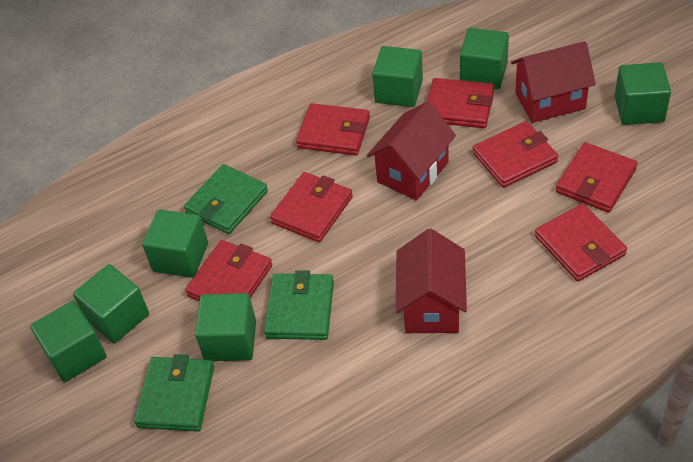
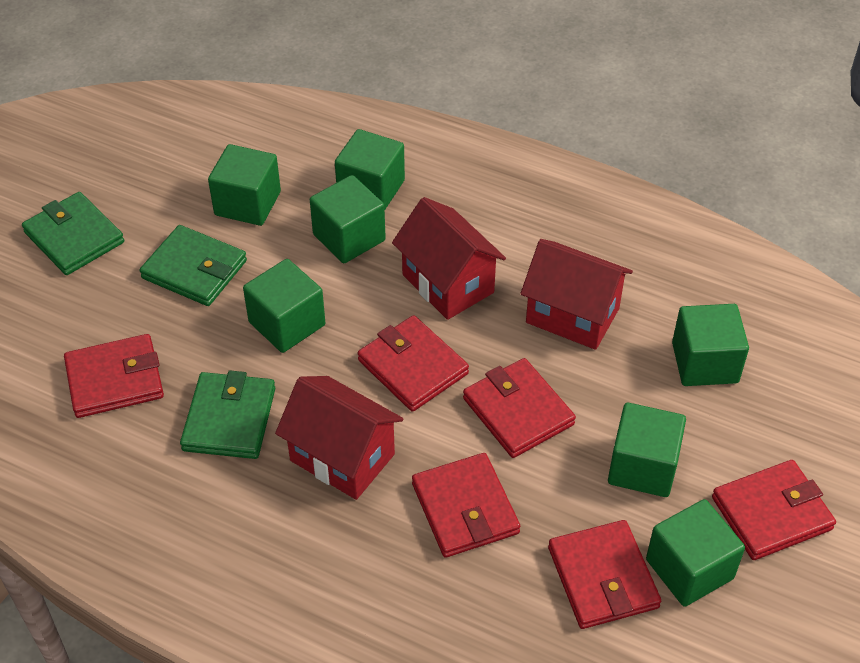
red wallet: [185,240,272,302] [270,172,353,242] [296,103,370,155] [427,78,494,128] [472,121,558,188] [535,204,627,282] [556,142,638,213] = 7 -> [64,334,164,418] [358,315,469,412] [412,453,520,558] [463,358,576,458] [548,520,661,629] [712,460,836,560] = 6

